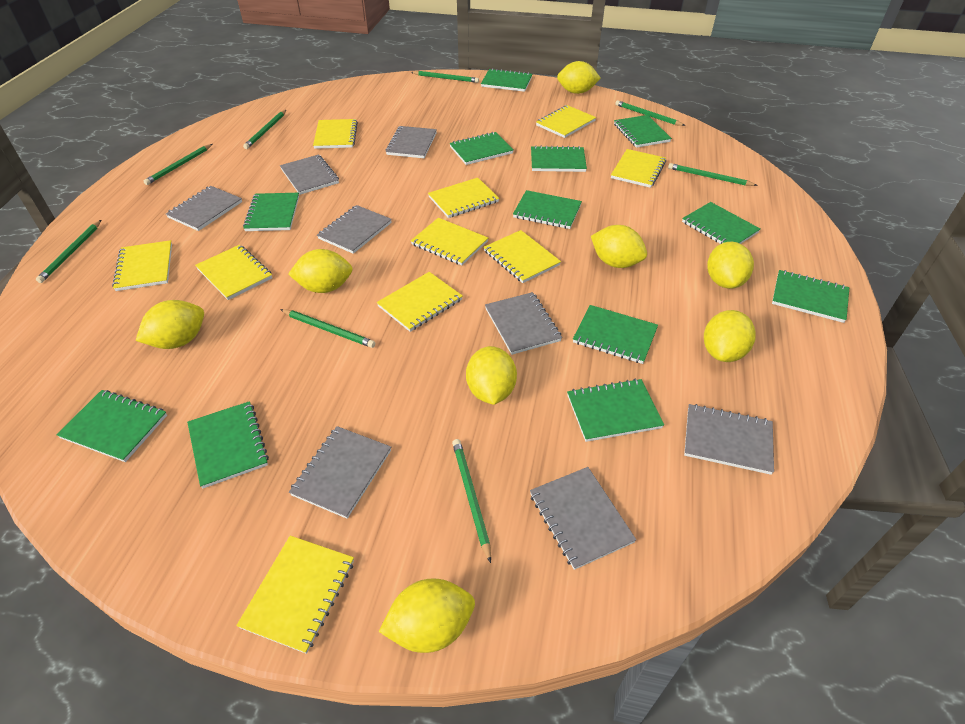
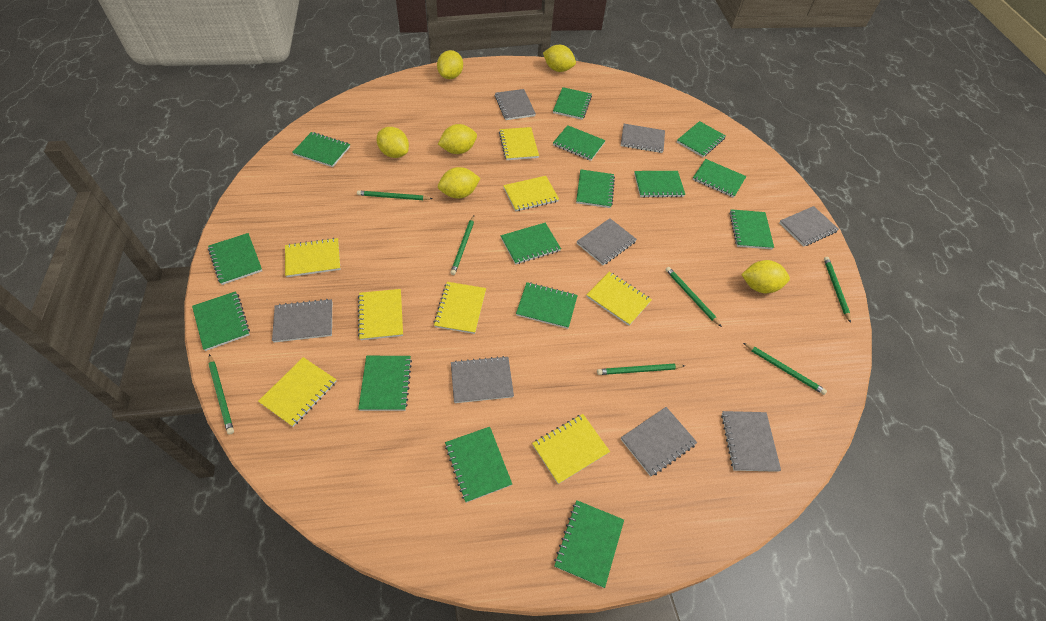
green notebook: [56,390,167,462] [187,401,269,488] [243,193,299,231] [449,132,513,165] [481,68,532,92] [513,190,582,229] [531,145,587,172] [567,379,664,442] [573,305,658,364] [614,115,672,148] [682,202,760,244] [772,270,849,323] = 12 -> [192,291,250,351] [208,233,262,285] [292,132,350,167] [358,356,412,411] [445,427,512,503] [501,223,561,265] [516,282,578,329] [553,87,592,120] [553,125,606,161] [554,500,624,588] [576,169,615,208] [634,171,685,198] [677,121,726,157] [693,159,746,198] [729,209,774,249] = 15
green pencil: [36,220,101,283] [144,144,212,185] [243,110,286,149] [280,309,375,348] [411,71,479,83] [452,439,491,563] [615,100,685,126] [668,163,758,186] = 8 -> [208,354,234,435] [357,190,433,200] [450,216,474,275] [597,364,685,375] [665,267,722,327] [743,343,827,395] [824,257,851,323] = 7
yellow lemon: [136,300,204,349] [288,249,353,293] [379,578,475,653] [466,346,517,405] [557,61,601,94] [591,225,647,268] [704,310,756,362] [707,242,754,289] = 8 -> [377,127,409,158] [437,50,463,79] [438,124,477,154] [438,167,481,199] [543,45,576,72] [741,260,790,293] = 6
yellow notebook: [112,240,172,291] [195,245,272,300] [236,536,354,654] [313,119,358,149] [377,272,463,332] [411,218,488,266] [428,178,499,218] [484,230,561,283] [536,105,596,138] [611,149,666,188] = 10 -> [258,357,337,427] [285,238,340,277] [358,289,403,340] [434,282,486,334] [499,127,539,160] [503,176,559,212] [532,414,610,484] [586,272,652,326] = 8

